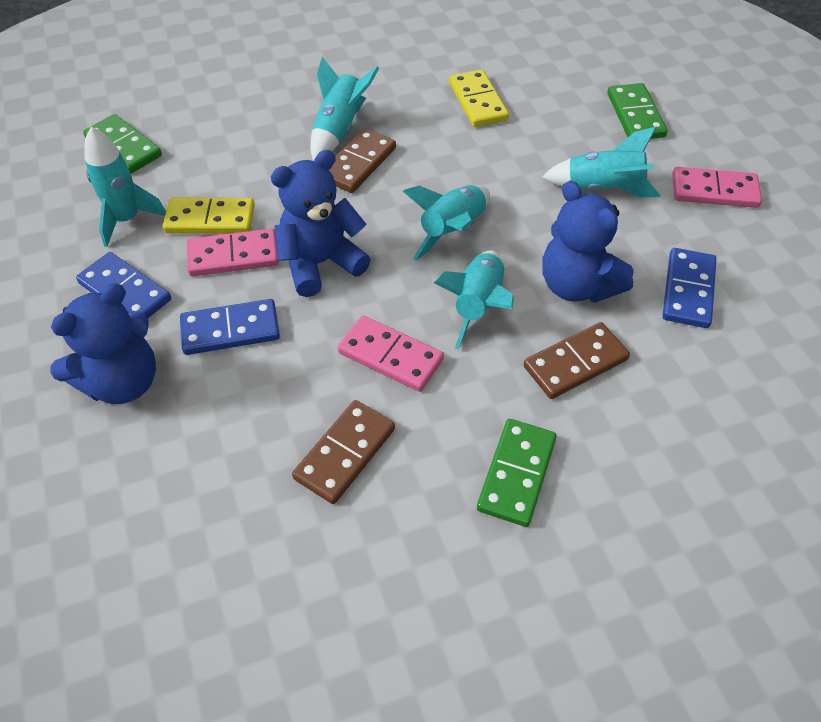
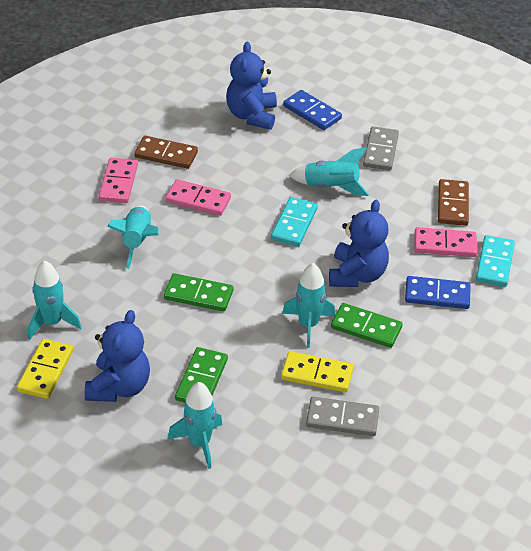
blue domino: [76,252,171,319] [180,299,280,355] [662,248,716,328] = 3 -> [283,90,342,130] [405,276,471,309] = 2
brown domino: [292,400,395,504] [329,128,396,193] [524,322,630,399] = 3 -> [134,136,198,169] [438,179,469,226] = 2
grey domino: none = 0 -> [306,397,379,436] [363,126,399,171] = 2
turquoise domino: none = 0 -> [271,197,318,247] [476,235,515,287] = 2

